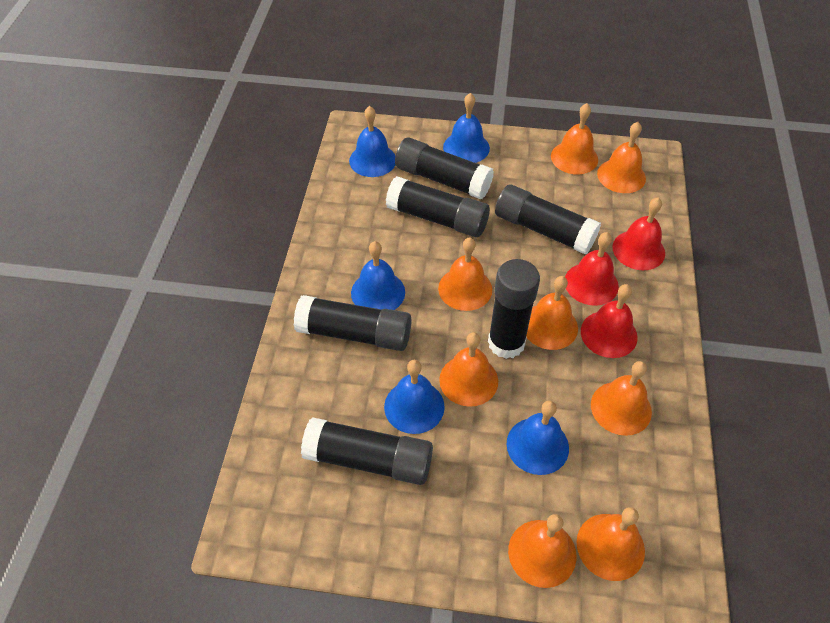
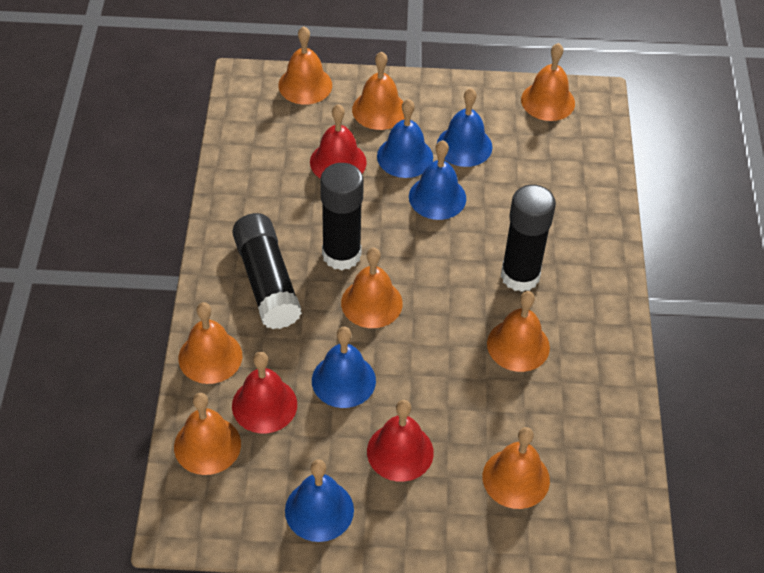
black glue stick: [294,295,411,351] [301,417,433,485] [386,176,490,237] [395,137,494,199] [488,259,540,359] [495,184,601,255] = 6 -> [232,213,302,329] [320,163,364,270] [501,185,556,292] = 3

